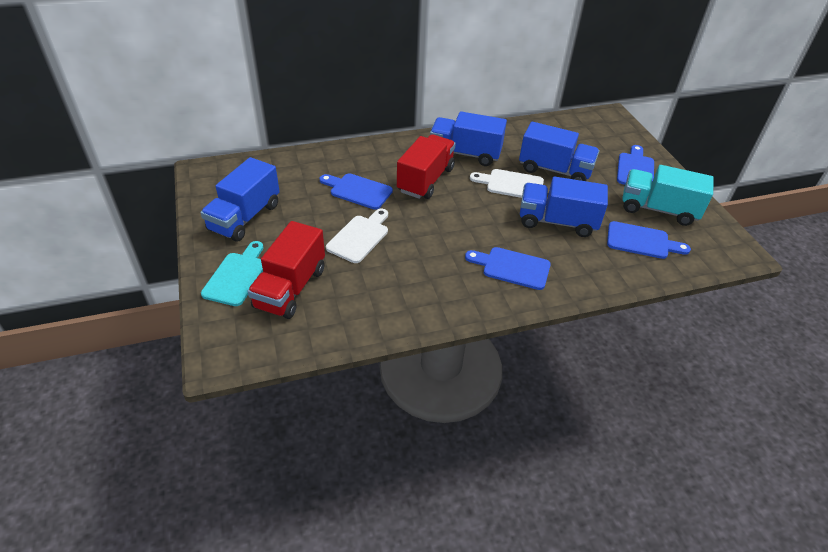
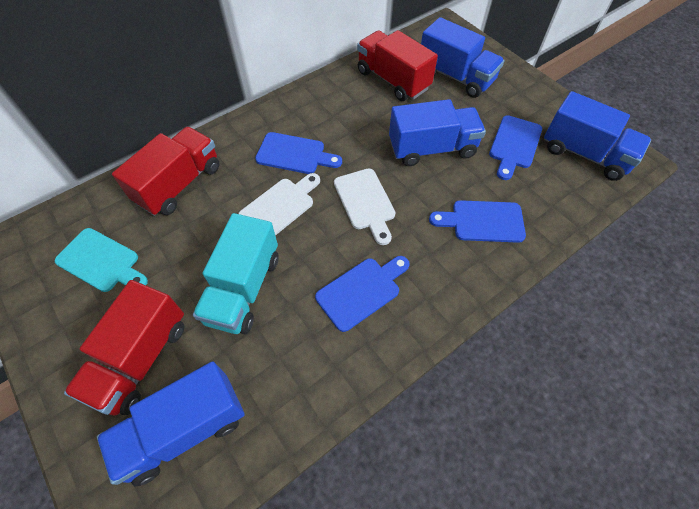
red truck: [247,221,325,319] [397,134,456,199] = 2 -> [64,280,184,416] [112,127,219,216] [357,30,438,101] = 3

